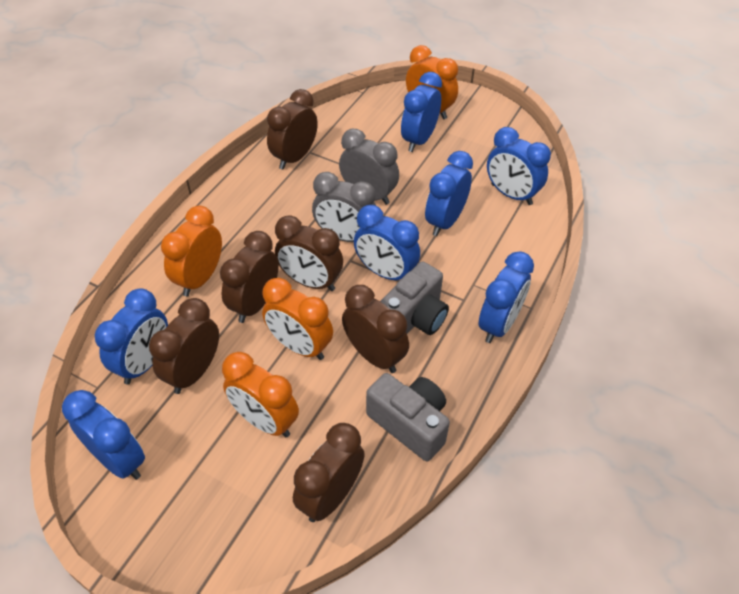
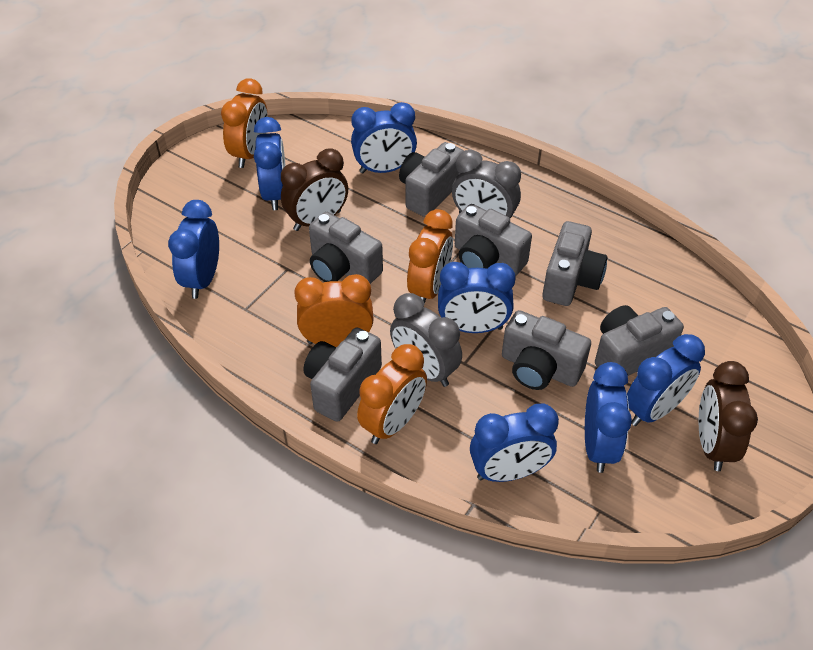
brown clock: [149,298,219,394] [220,231,279,323] [267,89,318,170] [275,216,343,291] [293,423,365,522] [342,285,409,373] = 6 -> [281,149,348,231] [698,361,758,471] = 2
grey camera: [366,373,450,461] [380,261,449,335] = 2 -> [304,328,382,422] [309,212,383,284] [399,142,464,217] [455,204,532,276] [502,310,591,390] [542,221,607,306] [595,305,684,376] = 7

